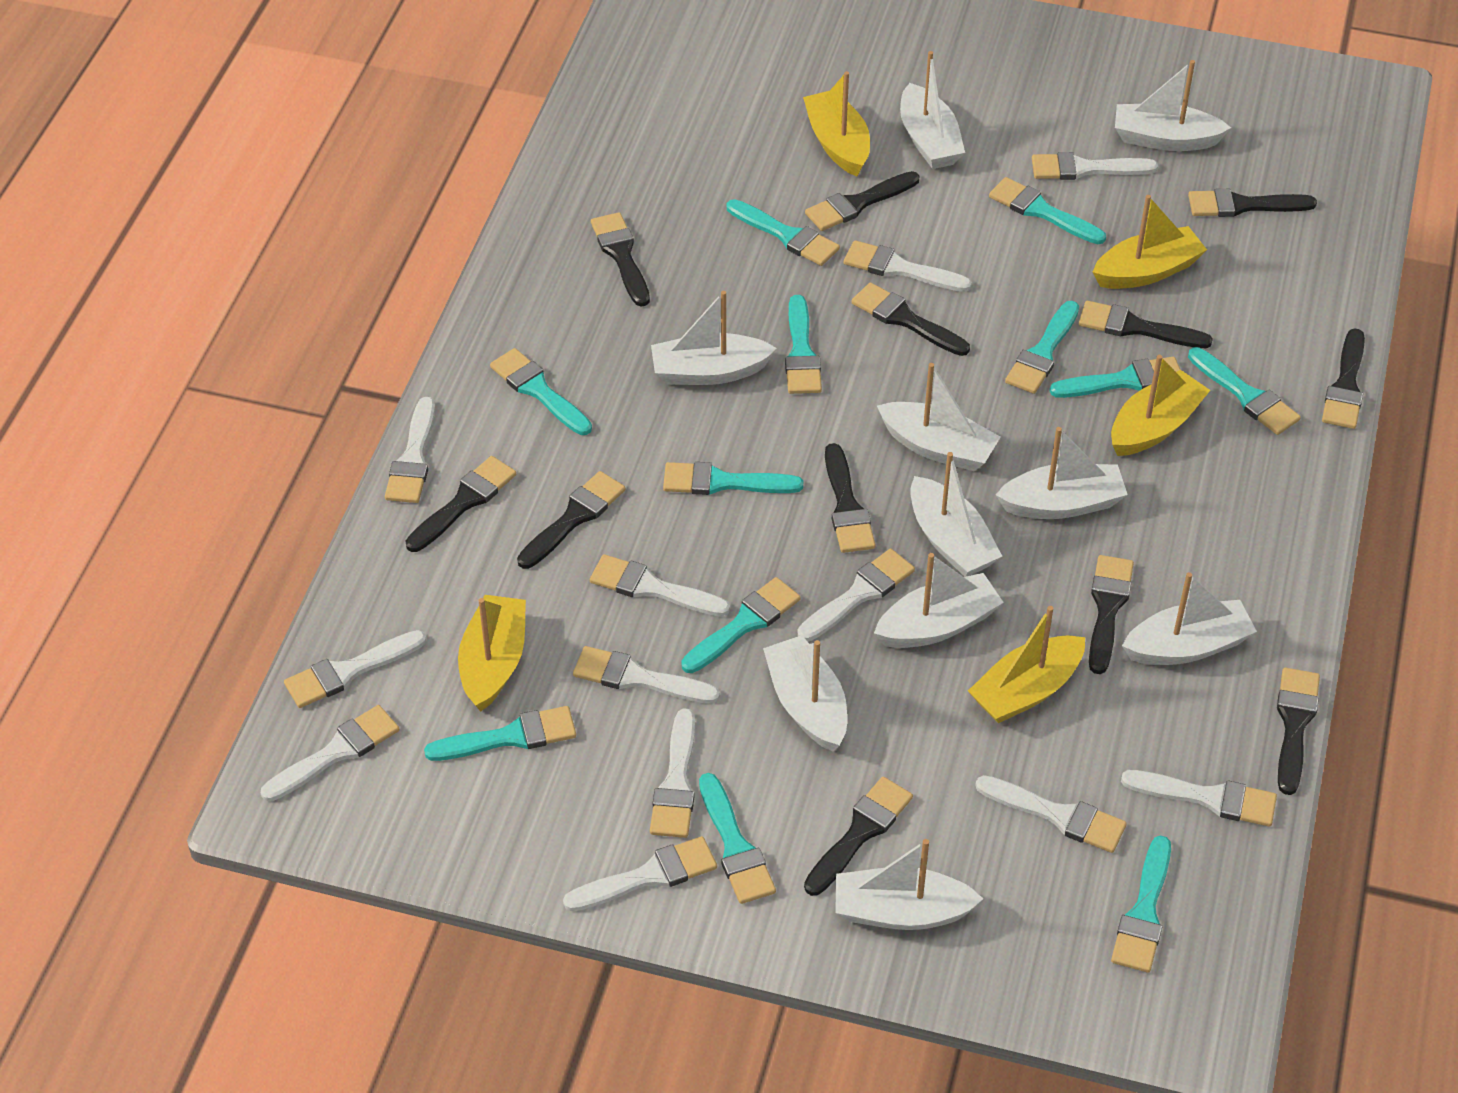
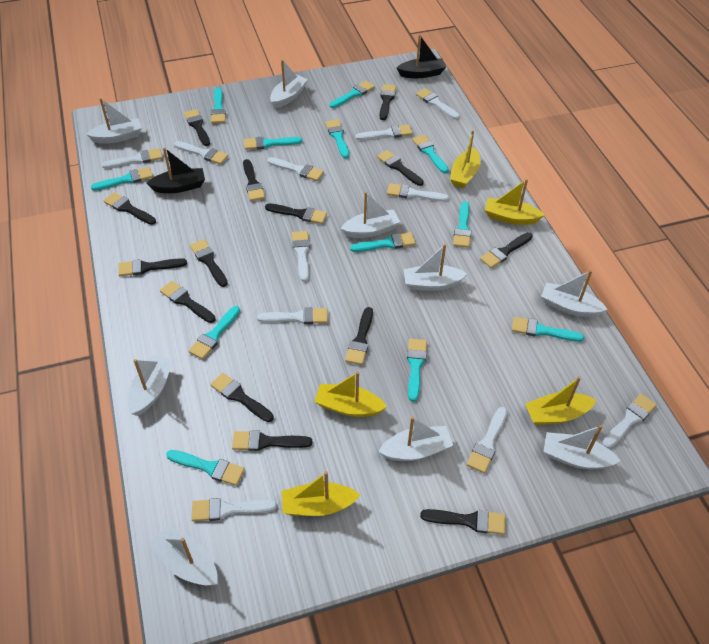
black boat: none = 0 -> [147,147,205,193] [397,34,446,78] = 2
black brush: [405,456,516,552] [517,471,625,569] [591,212,650,307] [804,777,913,896] [805,171,920,231] [825,443,876,553] [852,282,970,356] [1079,301,1213,348] [1089,555,1134,674] [1188,189,1317,217] [1277,668,1320,795] [1322,328,1365,429] = 12 -> [103,192,156,225] [118,258,187,276] [160,281,216,323] [184,109,210,146] [190,239,228,287] [210,373,274,422] [232,430,312,451] [243,159,265,201] [265,203,327,224] [345,307,373,365] [377,150,424,186] [380,84,396,120] [420,509,506,535] [480,232,533,268] = 14
white boat: [651,291,777,385] [763,635,847,752] [835,839,983,930] [874,553,1004,648] [877,363,1001,471] [900,51,965,169] [910,452,1002,577] [996,427,1128,519] [1115,60,1231,151] [1122,572,1257,665] = 10 -> [86,98,142,144] [128,355,173,416] [150,525,218,585] [270,59,308,108] [341,191,400,238] [378,416,453,461] [404,244,467,291] [541,270,608,317] [543,425,620,469] = 9
white brush: [261,705,399,802] [284,630,427,708] [385,397,435,503] [563,836,717,911] [573,646,720,704] [590,554,730,617] [650,708,695,838] [798,549,915,642] [844,240,972,292] [975,775,1127,853] [1032,152,1158,180] [1121,770,1277,826] = 12 -> [102,148,163,168] [174,141,228,164] [192,498,277,521] [257,307,328,324] [267,157,324,181] [292,231,310,282] [355,125,413,140] [387,183,449,201] [416,88,460,119] [467,407,507,473] [602,394,657,449] = 11

